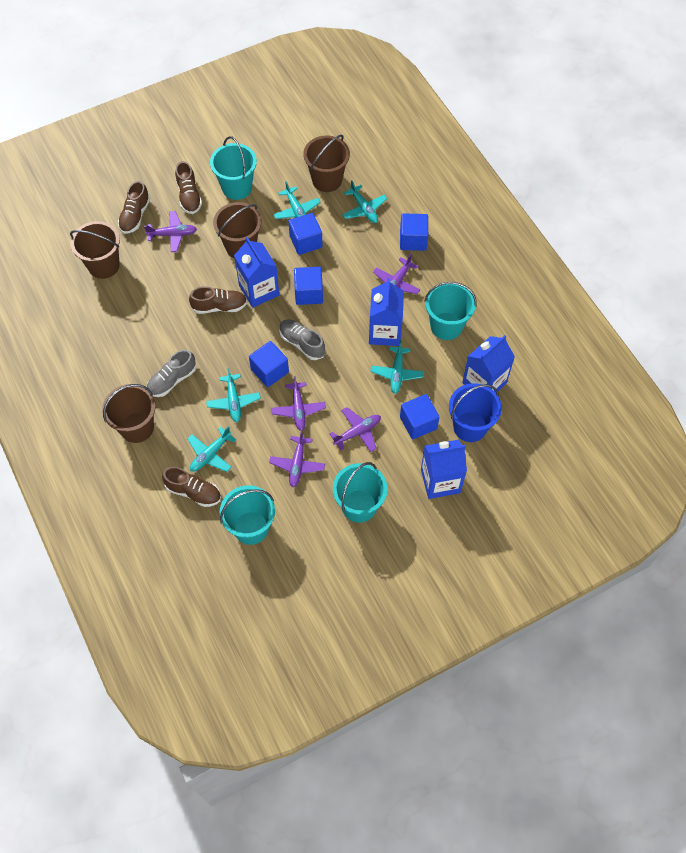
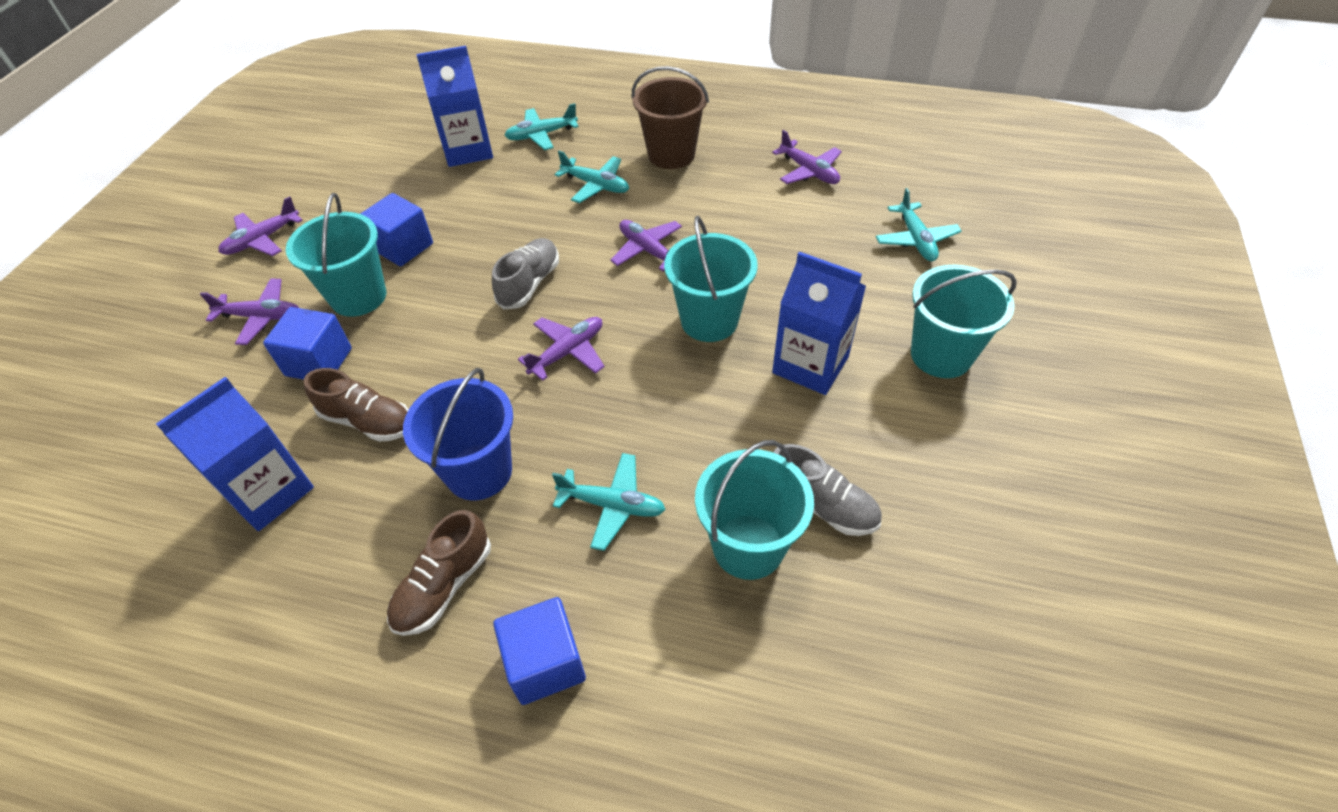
blue carton: [234,237,279,308] [369,278,404,346] [421,440,467,499] [462,335,515,393] = 4 -> [156,377,314,531] [416,46,493,167] [772,252,866,395] = 3
blue cube: [249,341,289,387] [288,213,323,255] [294,267,323,305] [400,213,428,251] [400,394,439,439] = 5 -> [263,307,352,380] [360,193,433,266] [493,597,586,705] = 3
brown bucket: [70,221,120,279] [102,384,156,443] [213,202,261,258] [303,135,350,192] = 4 -> [632,66,709,169] = 1
brown shoe: [118,181,150,234] [162,467,221,507] [175,161,202,214] [189,287,247,314] = 4 -> [304,368,408,442] [387,510,491,636] = 2
turquoise plane: [187,426,236,472] [206,368,261,422] [273,181,321,219] [342,180,387,223] [370,340,424,393] = 5 -> [504,103,579,150] [552,453,666,551] [555,151,629,203] [876,188,962,261] = 4

